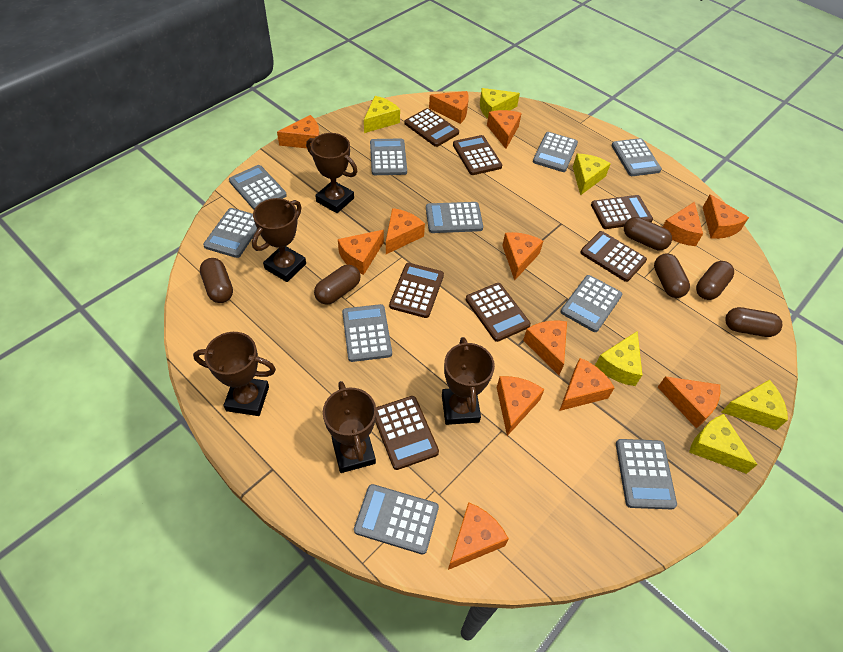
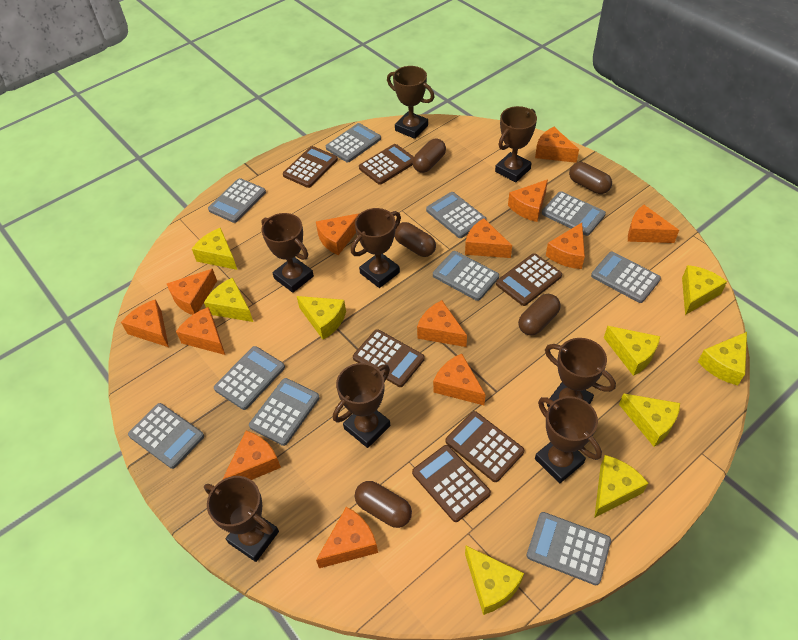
brown calculator: [375,396,439,470] [389,263,444,318] [405,108,459,147] [453,135,502,175] [466,283,531,342] [580,231,647,282] [591,195,653,229] = 7 -> [283,146,338,188] [353,329,425,387] [359,144,414,185] [412,445,491,522] [446,411,524,482] [496,253,562,306] = 6
brown capsule: [200,258,233,303] [314,265,360,305] [624,217,672,250] [654,253,690,298] [696,261,734,300] [725,307,782,337] = 6 -> [355,481,412,528] [394,222,436,257] [412,139,446,173] [518,294,561,335] [569,162,612,194] = 5
brown trophy: [193,332,276,416] [252,198,306,282] [306,133,357,213] [323,381,376,473] [442,337,495,425] = 5 -> [204,476,279,562] [261,213,314,293] [333,363,390,448] [351,208,401,288] [387,66,434,139] [495,106,537,182] [535,396,602,483] [545,338,616,407] = 8
yellow cheese: [364,96,400,133] [480,88,520,119] [573,154,611,196] [595,331,642,386] [689,414,758,474] [721,380,788,430] = 6 -> [192,228,237,270] [204,278,253,322] [297,296,346,340] [465,546,524,615] [594,455,648,518] [604,326,660,376] [619,393,680,447] [682,265,727,315] [698,332,747,385] = 9

